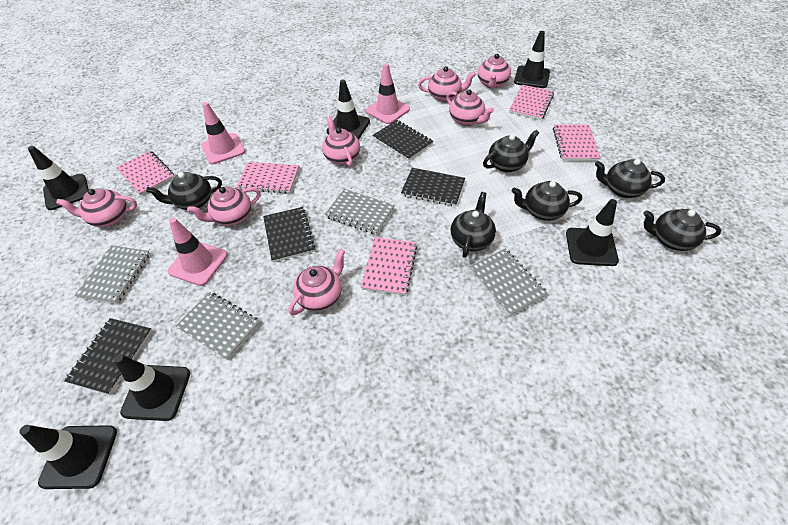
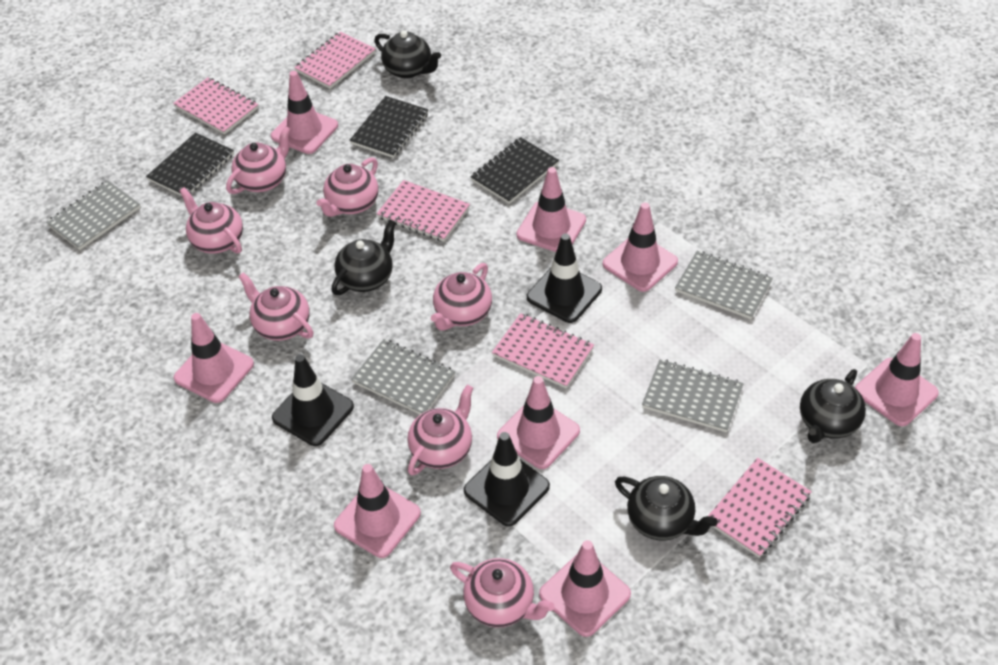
black notebook: [64,318,152,395] [263,207,315,262] [372,120,433,161] [401,168,465,207] = 4 -> [146,133,234,196] [349,96,428,158] [471,137,559,204] = 3
black teapot: [146,172,222,210] [450,192,496,258] [483,130,539,172] [512,181,582,221] [595,159,665,198] [643,209,721,251] = 6 -> [331,220,396,295] [374,30,441,78] [615,476,718,541] [800,369,866,443] = 4
black traffic cone: [19,425,117,489] [28,146,89,210] [114,354,190,421] [326,80,370,139] [514,31,550,88] [566,199,619,266] = 6 -> [272,354,354,446] [464,432,550,526] [527,233,602,323] = 3
pink traffic cone: [168,218,228,286] [201,102,245,164] [366,63,410,124] = 3 -> [174,313,254,403] [271,71,338,154] [334,464,421,558] [497,376,580,469] [517,167,586,252] [539,540,631,637] [603,203,678,292] [855,333,939,426] = 8

